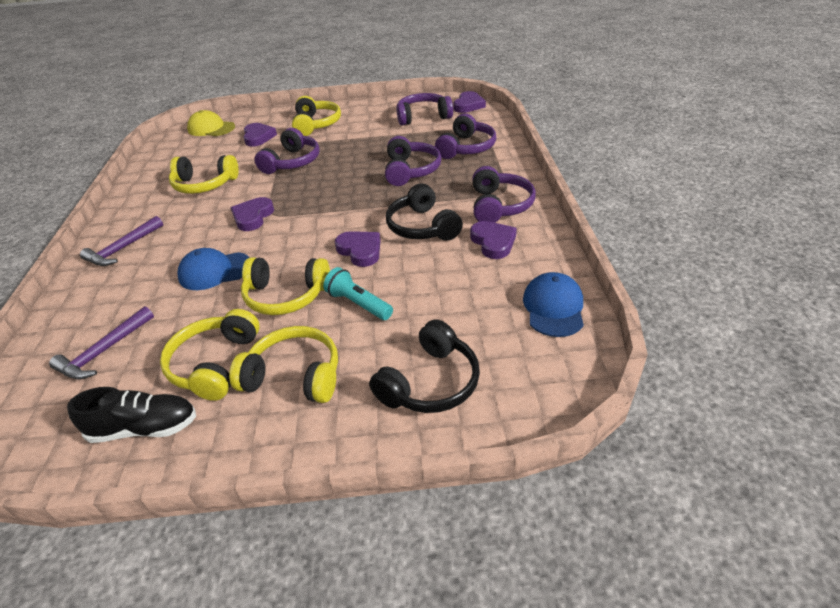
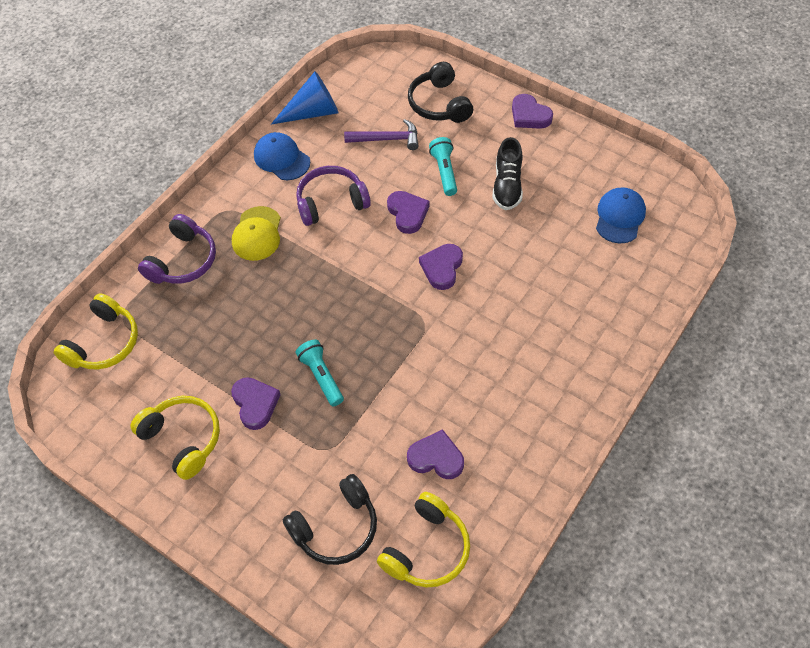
blue cone: none = 0 -> [271,71,338,125] = 1
purple hammer: [49,306,154,380] [80,216,163,266] = 2 -> [344,119,418,150] = 1
purple headphones: [254,128,320,174] [385,136,441,186] [396,93,453,126] [435,114,496,159] [472,166,536,223] = 5 -> [138,214,216,284] [296,166,371,226] = 2
turquoise flashlight: [323,267,393,320] = 1 -> [296,339,344,406] [429,137,457,196] = 2
yellow headphones: [160,309,260,401] [169,155,239,194] [229,326,338,403] [241,257,330,315] [292,96,341,136] = 5 -> [54,293,138,369] [130,396,220,480] [377,492,470,588] = 3

